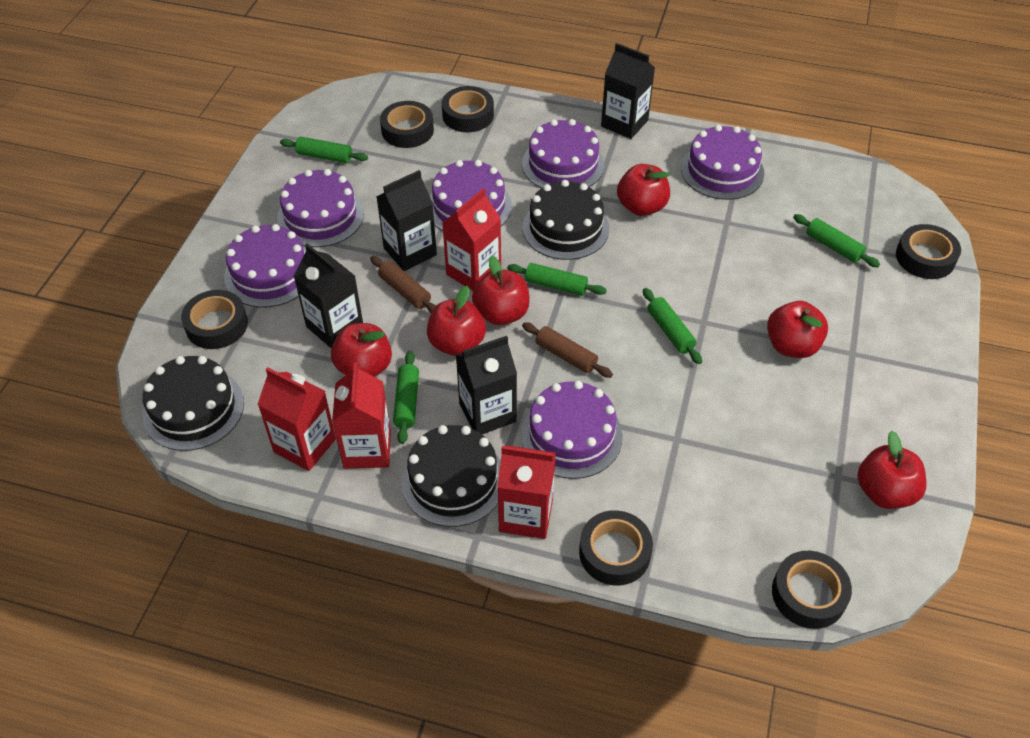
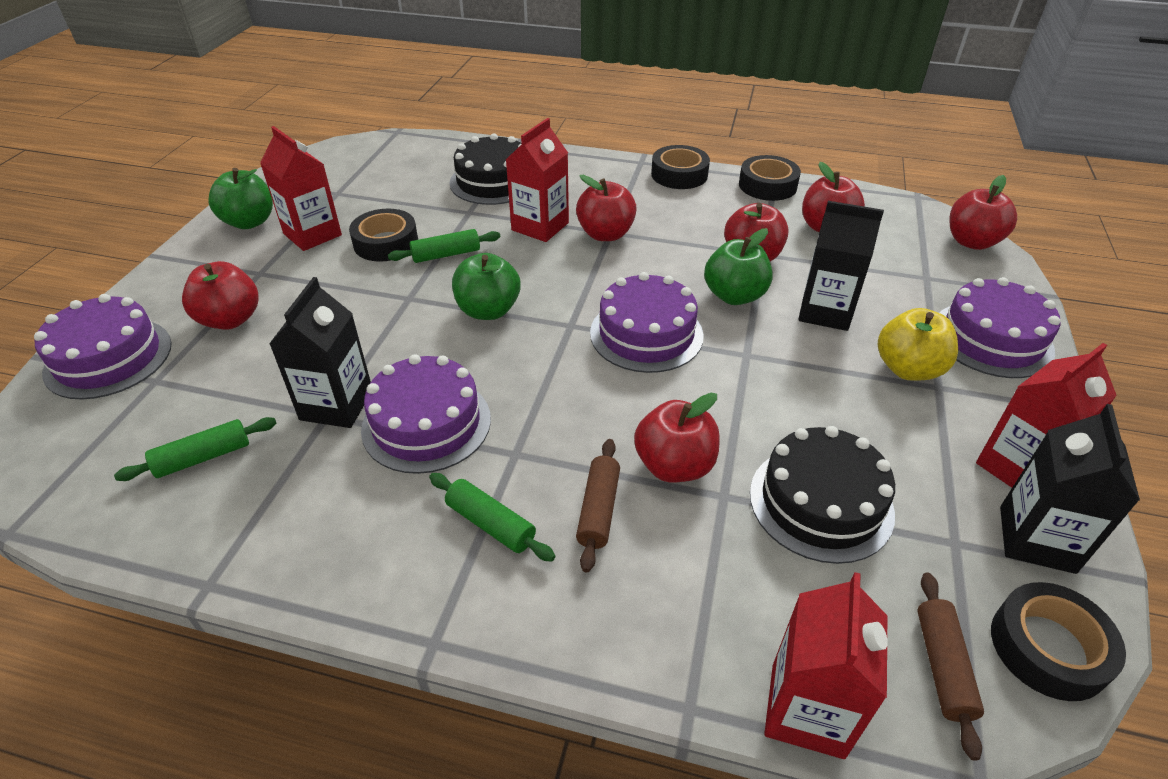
black cake: [143,356,244,451] [401,425,501,527] [523,180,609,260] = 3 -> [449,133,522,205] [750,426,895,564] = 2
black carton: [294,244,363,349] [376,170,437,271] [456,336,517,434] [601,43,655,139] = 4 -> [269,277,371,428] [798,201,884,331] [1000,404,1140,574] = 3
black tape: [181,290,248,349] [380,101,434,148] [442,86,494,132] [579,510,653,586] [772,551,852,629] [896,224,961,279] = 6 -> [349,209,418,262] [651,145,710,189] [739,155,801,201] [991,582,1126,701] = 4
green apple: none = 0 -> [208,168,273,229] [452,253,521,320] [704,228,773,305] = 3
green rolling pin: [280,137,368,163] [393,351,419,444] [507,263,607,296] [643,288,702,364] [793,214,880,267] = 5 -> [114,417,277,481] [388,229,500,263] [429,473,556,562] = 3
purple cake: [224,224,306,308] [277,169,364,247] [430,160,512,231] [521,381,623,479] [522,119,604,188] [681,125,764,200] = 6 -> [34,294,172,400] [361,354,491,474] [590,272,704,373] [939,277,1060,378] = 4
yellow apple: none = 0 -> [878,308,958,381] = 1

